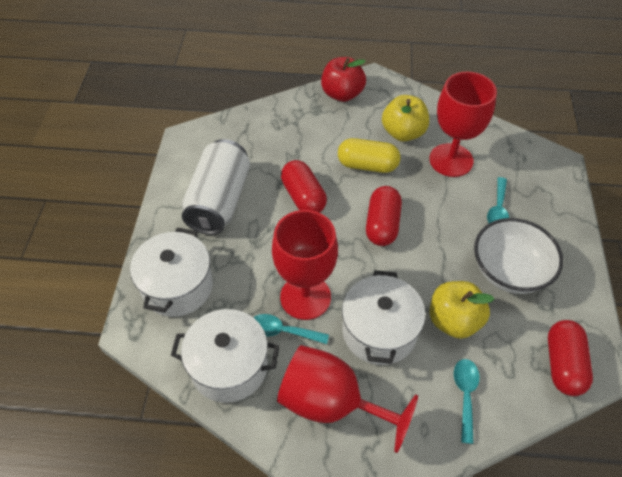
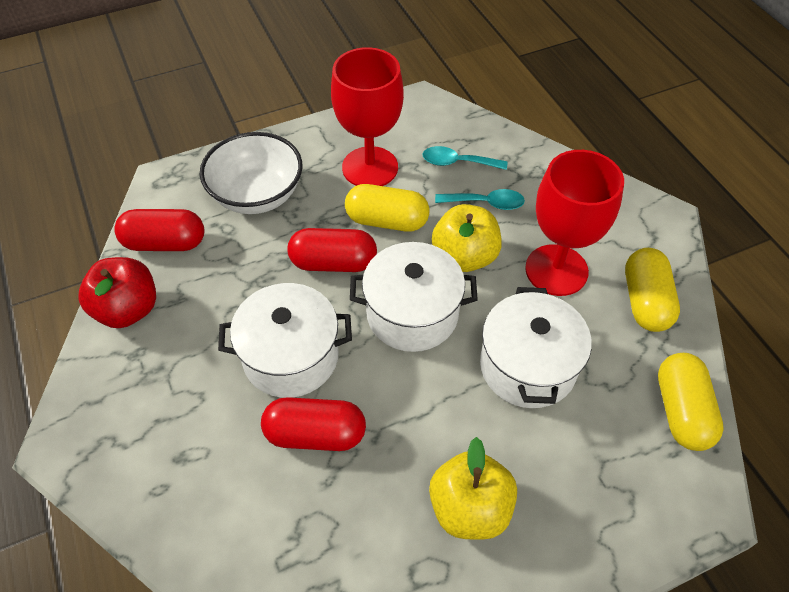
red goblet: [272,210,338,320] [277,345,418,453] [430,72,497,177] = 3 -> [331,47,404,186] [525,150,624,296] = 2
turquoise spoon: [253,314,329,344] [454,359,480,444] [487,177,509,223] = 3 -> [423,146,507,170] [435,189,525,210] = 2
white can: [182,139,250,235] = 1 -> none = 0
yellow capsule: [338,138,400,173] = 1 -> [345,184,429,232] [625,248,680,332] [658,353,724,451] = 3

